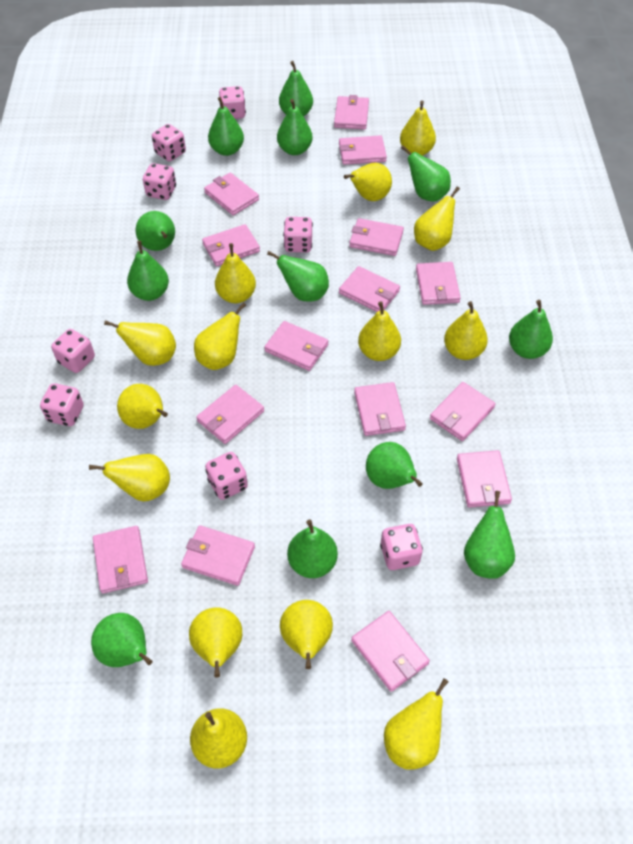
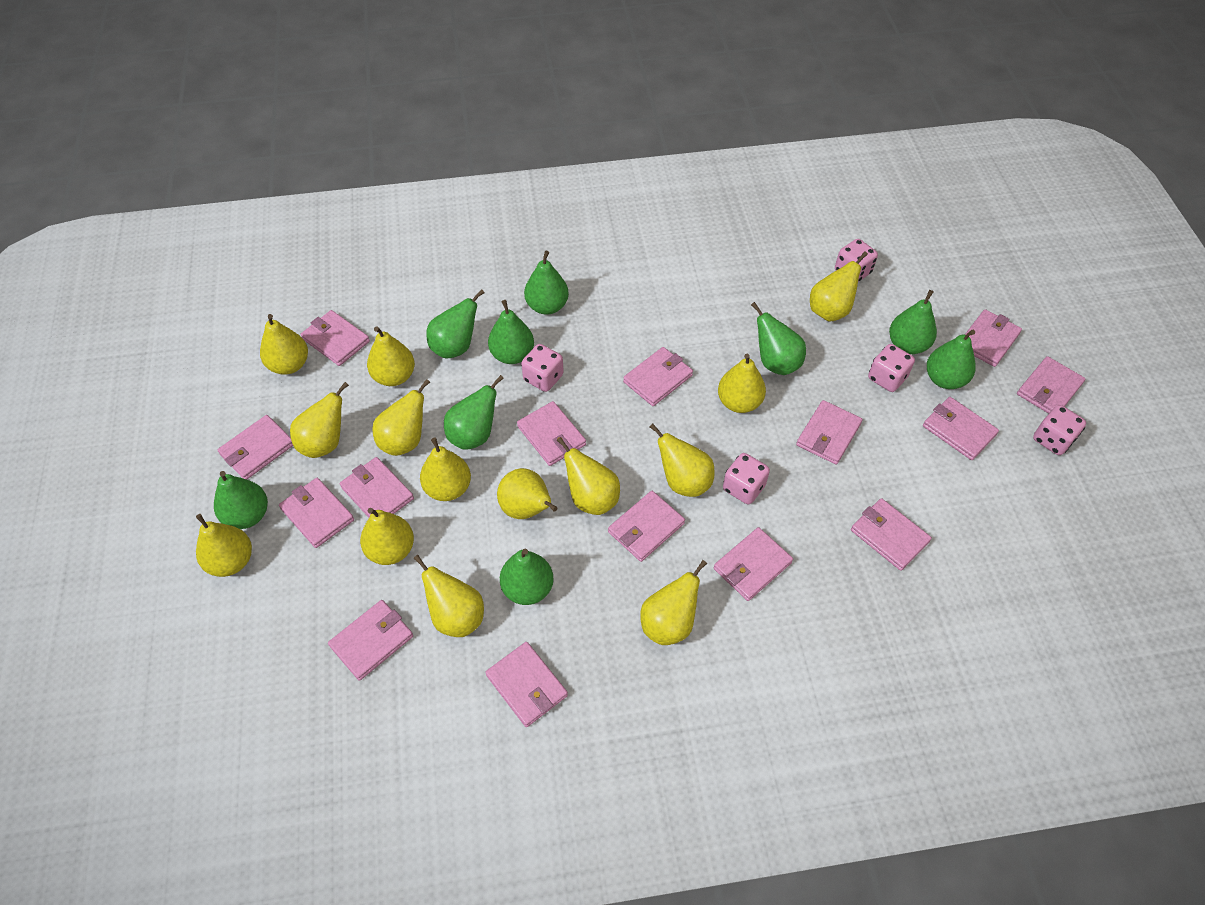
green pear: [91,613,153,667] [127,241,169,301] [136,211,175,251] [208,97,244,156] [267,251,329,302] [277,99,313,155] [279,61,313,117] [287,520,338,578] [366,442,423,489] [401,145,451,202] [464,491,515,578] [509,300,553,359] = 12 -> [214,471,268,529] [426,289,485,358] [444,375,504,450] [488,300,534,364] [500,549,554,605] [524,250,569,315] [751,302,806,375] [889,290,937,354] [927,330,976,389] = 9
pink dice: [40,383,84,426] [51,329,95,373] [143,163,176,200] [152,124,186,162] [205,452,248,500] [219,86,246,119] [283,217,313,253] [380,524,423,570] = 8 -> [521,344,564,392] [723,453,770,504] [835,239,878,282] [868,344,915,392] [1033,405,1086,455] = 5

